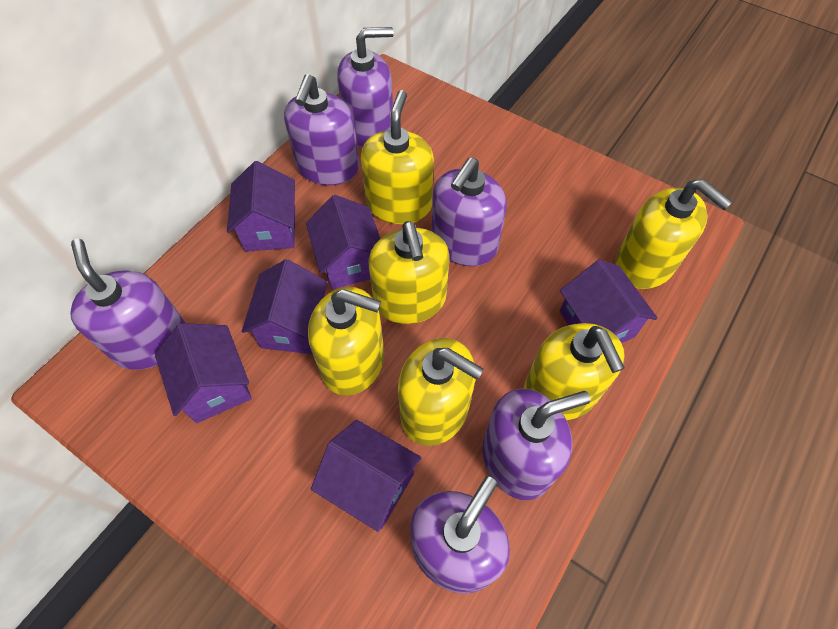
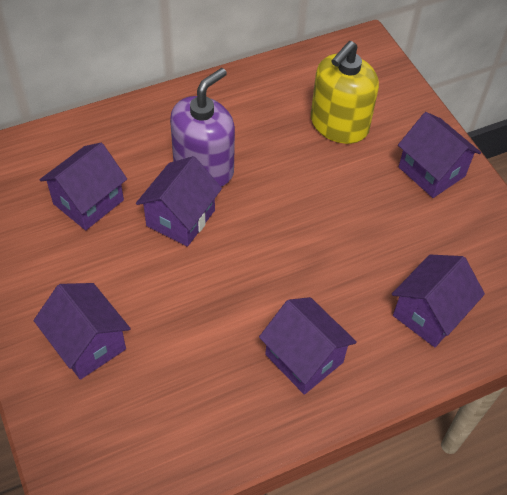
purple soap dispenser: [70,238,186,370] [284,74,359,185] [337,27,394,147] [410,476,510,594] [432,157,507,266] [482,389,591,500] = 6 -> [170,68,235,187] = 1
yellow soap dispenser: [308,287,384,396] [361,90,434,224] [368,221,450,324] [398,338,484,446] [524,323,625,420] [615,179,732,289] = 6 -> [311,41,379,144] = 1

